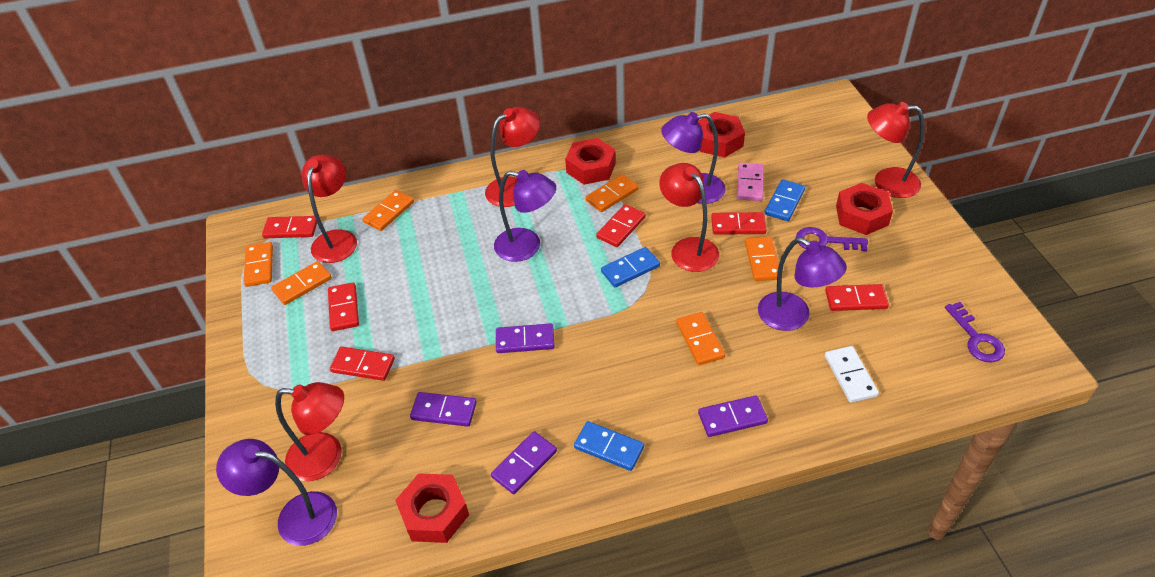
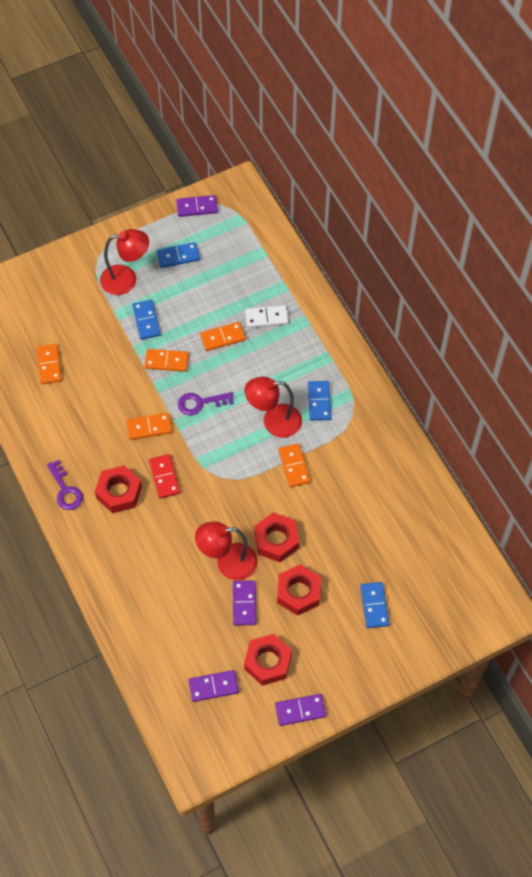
blue domino: [574,421,644,471] [601,247,660,287] [765,179,805,221] = 3 -> [132,300,161,340] [156,242,200,268] [308,381,331,421] [360,582,390,628] = 4
orange domino: [243,242,273,287] [271,261,332,305] [362,190,414,231] [585,174,638,212] [676,312,725,365] [745,237,779,281] = 6 -> [36,344,62,384] [126,413,172,440] [145,349,189,372] [200,322,246,351] [278,443,310,487] = 5
pink domino: [737,163,764,201] = 1 -> none = 0
purple lamp: [216,439,337,546] [494,170,556,262] [661,112,726,204] [758,238,847,331] = 4 -> none = 0
red domino: [262,216,317,238] [328,282,359,331] [330,347,395,381] [596,204,646,247] [711,212,766,235] [825,284,889,311] = 6 -> [149,454,180,499] = 1
red lamp: [275,382,344,481] [302,155,357,263] [485,107,540,207] [659,163,719,272] [867,102,925,198] = 5 -> [100,229,149,295] [195,521,258,580] [245,377,302,438] = 3

